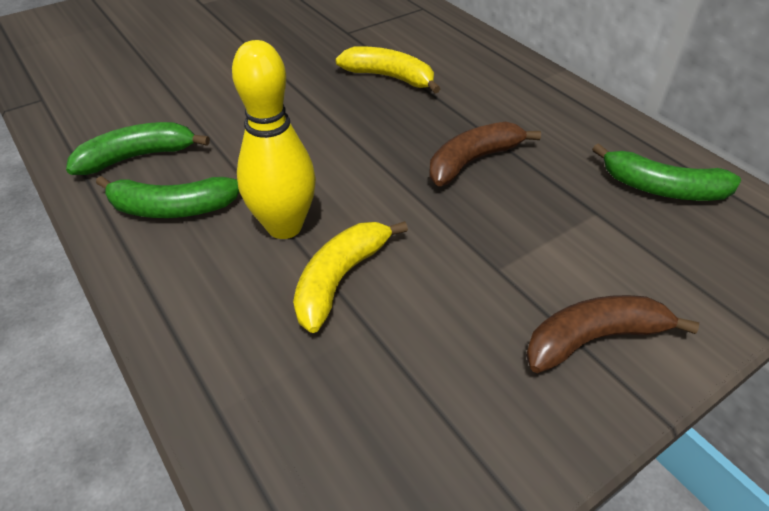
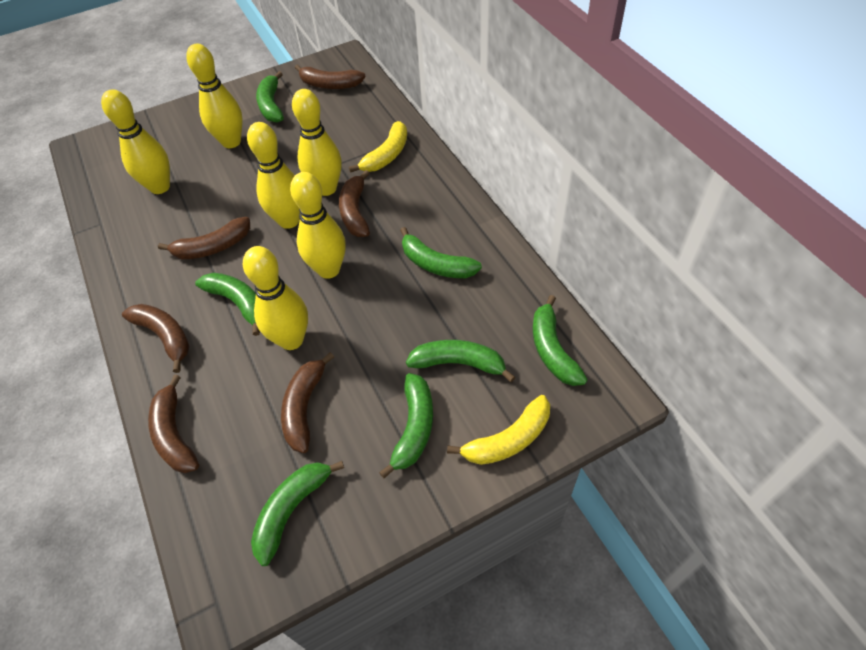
brown banana: [429,122,541,186] [526,295,699,373] = 2 -> [122,304,190,373] [148,374,199,473] [158,217,250,259] [281,352,334,453] [295,64,366,89] [339,170,370,237] = 6
green banana: [66,122,210,175] [96,176,239,218] [592,143,741,201] = 3 -> [195,273,260,336] [251,461,344,566] [256,71,284,123] [379,373,433,479] [400,227,482,278] [406,340,515,382] [533,295,588,386] = 7
yellow bowling pin: [232,40,316,239] = 1 -> [101,89,170,194] [186,44,243,148] [243,246,308,350] [247,122,300,229] [290,172,346,279] [292,89,342,196] = 6

